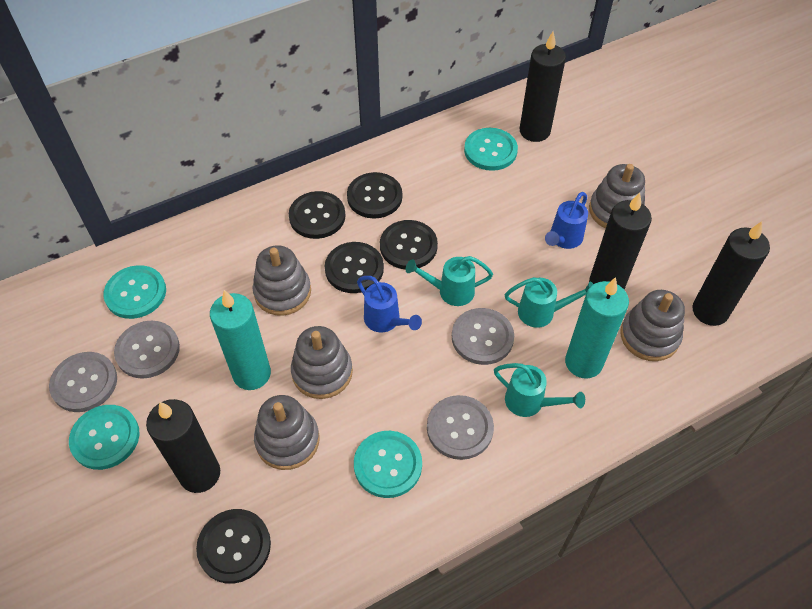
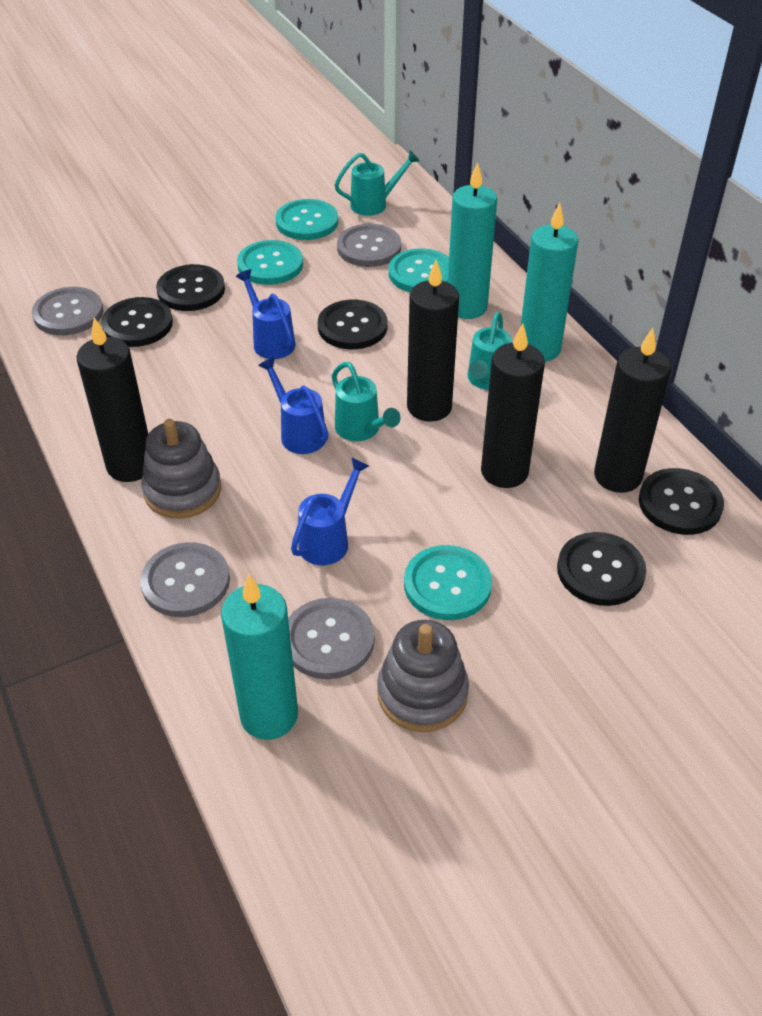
blue watering can: [357,276,422,332] [545,192,588,249] = 2 -> [236,269,295,359] [258,357,328,454] [291,457,369,565] = 3
grey stacking toy: [252,245,311,316] [254,395,320,470] [291,326,353,399] [589,164,645,228] [620,290,685,361] = 5 -> [141,419,221,519] [377,620,469,732] = 2
turquoise candle: [210,290,271,390] [565,277,629,379] = 2 -> [221,574,298,740] [448,162,497,319] [520,203,578,362] = 3

